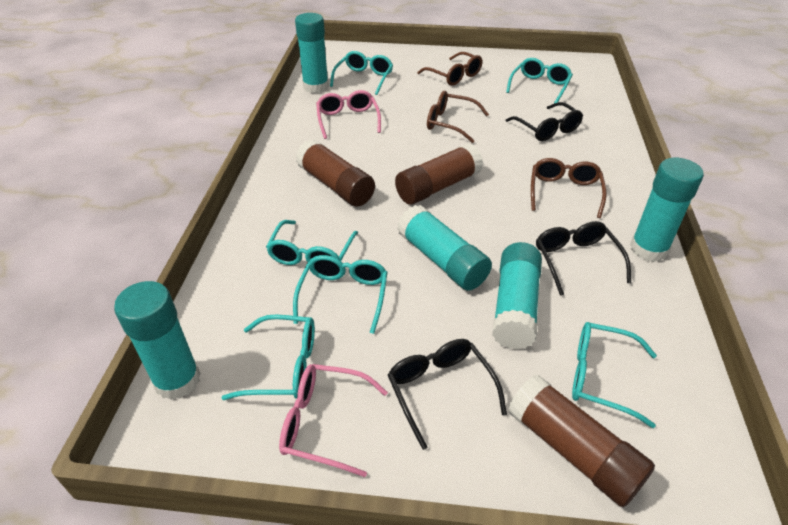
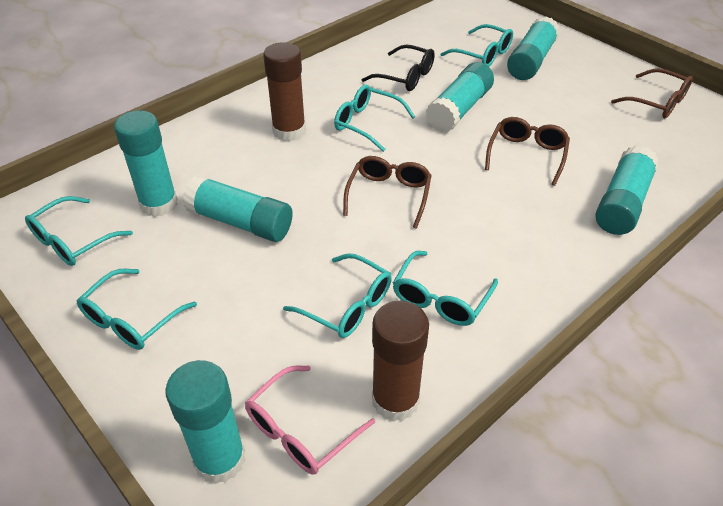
black glasses: [388,339,507,450] [506,102,583,141] [536,221,631,296] = 3 -> [361,45,435,91] = 1
brown glue stick: [296,139,375,206] [395,143,483,205] [508,375,655,507] = 3 -> [263,42,306,141] [372,301,429,422] = 2
pink glasses: [279,364,388,477] [316,90,381,139] = 2 -> [245,365,375,475] = 1
turquoise glue stick: [114,281,201,400] [295,13,329,93] [397,205,492,291] [492,242,542,350] [630,158,704,262] = 5 -> [114,110,178,217] [165,360,246,484] [183,175,293,242] [426,62,494,132] [507,16,560,80] [596,146,659,235] = 6

